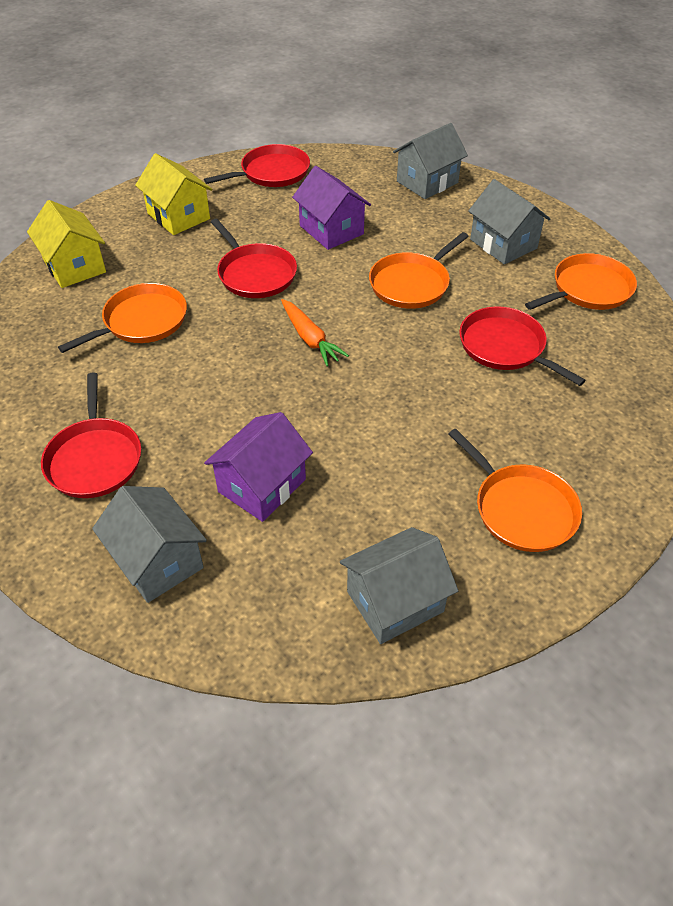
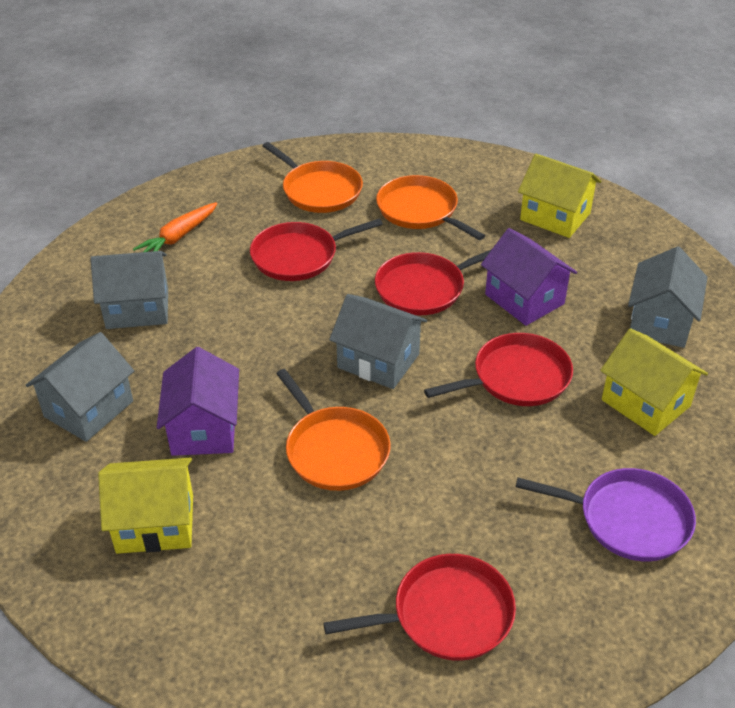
orange pan: [58,283,187,353] [369,232,469,309] [449,429,582,552] [525,253,637,310] = 4 -> [263,142,363,213] [276,369,391,491] [376,175,485,240] = 3
purple pan: none = 0 -> [516,468,696,561] = 1
yellow house: [27,200,106,288] [135,153,212,235] = 2 -> [98,458,193,554] [518,154,601,238] [600,328,708,436] = 3

